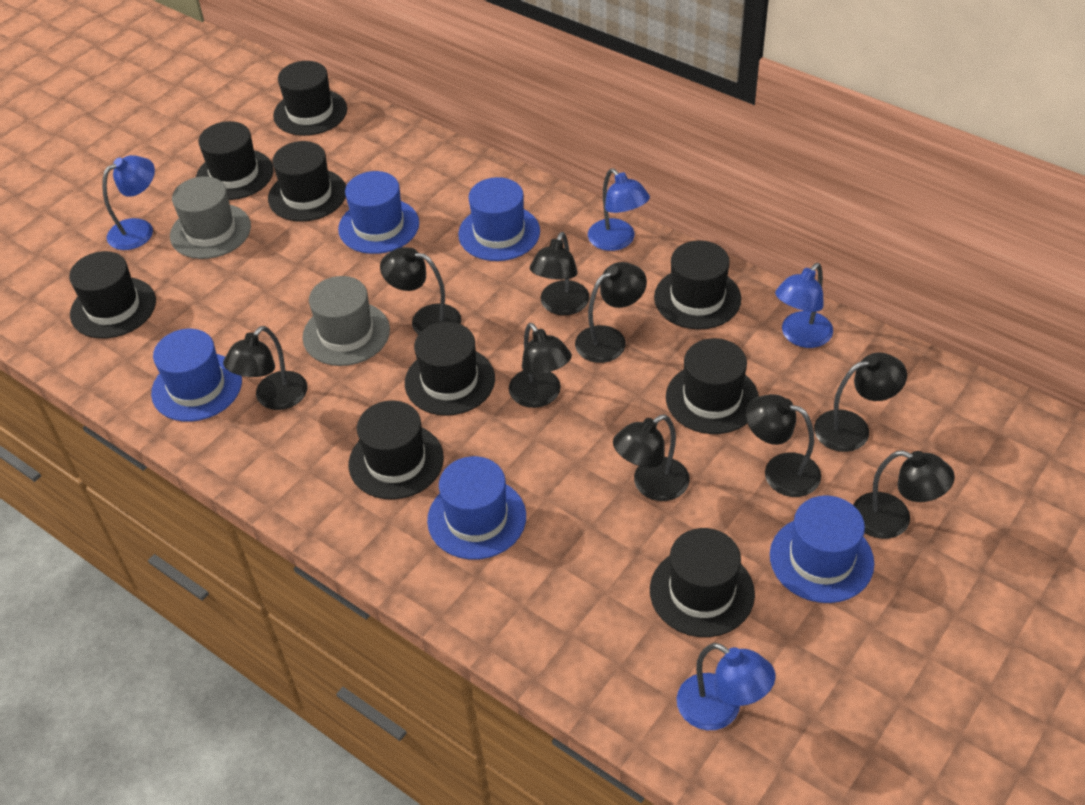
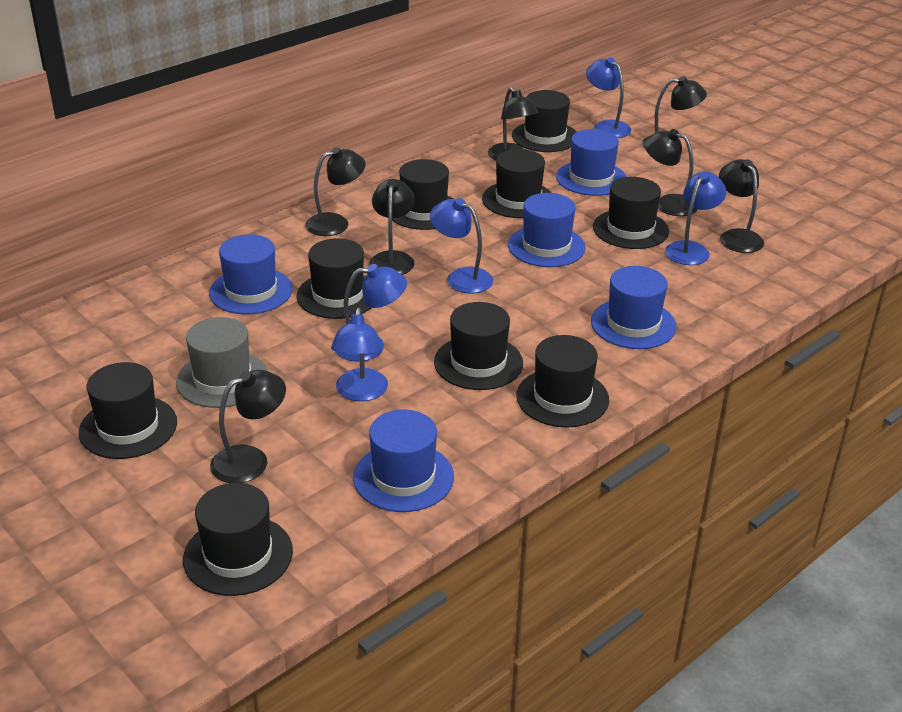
black lamp: [223,326,307,410] [380,247,461,335] [509,323,572,408] [530,232,589,315] [575,262,647,363] [613,414,690,501] [746,394,821,497] [814,353,907,452] [853,450,955,539] = 9 -> [210,370,286,483] [305,147,366,236] [369,179,415,275] [488,87,539,160] [642,76,707,148] [645,129,698,216] [719,159,764,253] = 7
blue lamp: [102,155,155,250] [588,169,650,251] [677,643,775,730] [775,263,833,348] = 4 -> [331,308,388,401] [335,264,407,361] [430,198,493,293] [586,57,631,138] [665,171,726,265] = 5
grey hat: [170,176,251,259] [302,276,390,366] = 2 -> [176,317,268,408] = 1

